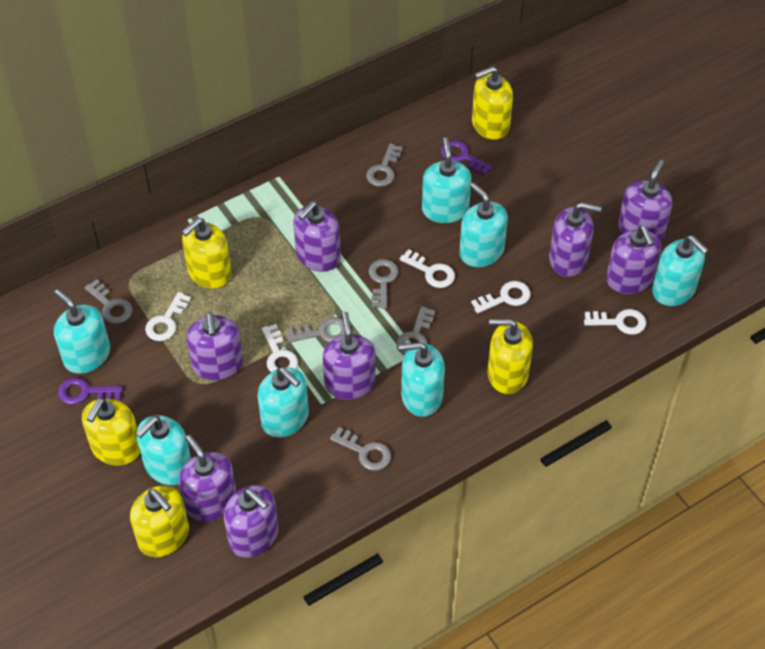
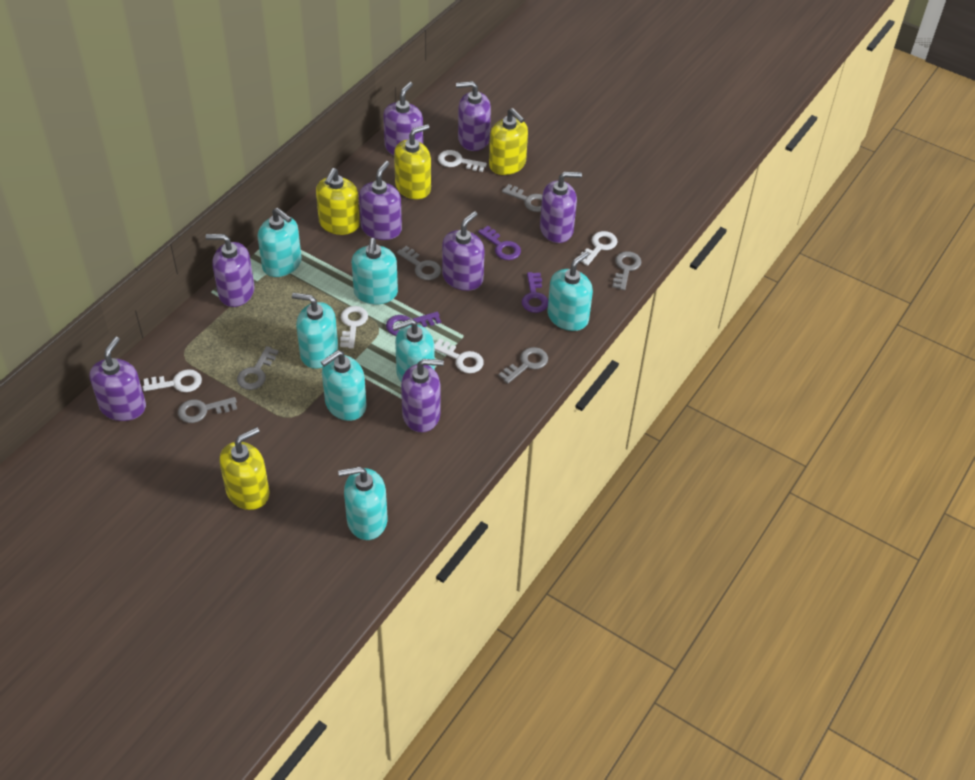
purple key: [58,377,123,405] [441,140,493,176] = 2 -> [386,312,441,336] [478,226,521,260] [522,272,548,313] = 3
yellow soap dispenser: [82,398,140,466] [130,486,189,557] [182,218,232,289] [472,66,513,140] [488,319,533,394] = 5 -> [219,427,270,510] [316,168,360,235] [394,124,431,199] [489,108,528,175] = 4

